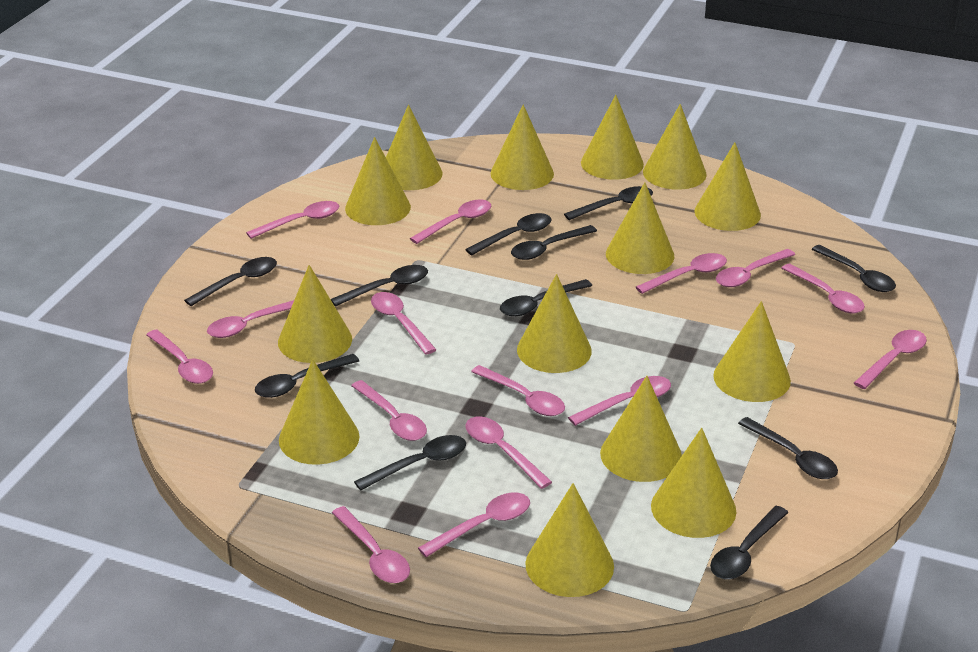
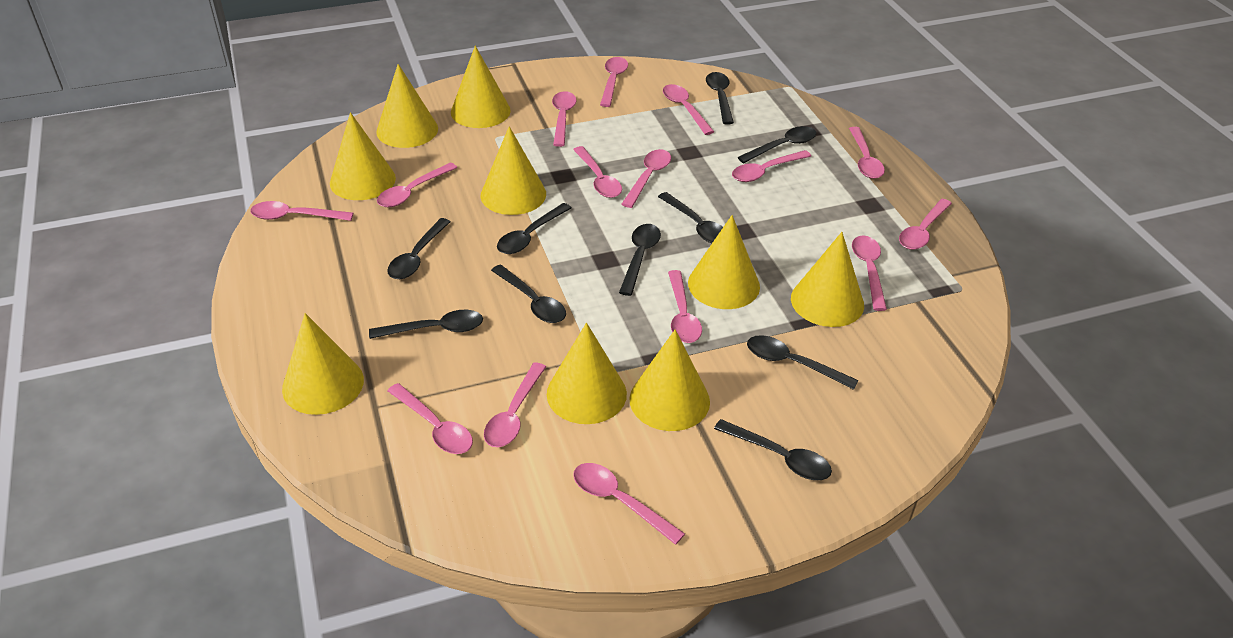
black spoon: [184,257,277,306] [255,354,359,398] [331,265,428,307] [354,435,466,491] [465,213,552,255] [500,279,592,316] [511,225,597,260] [564,186,653,220] [710,506,789,579] [738,417,838,479] [811,245,896,292] = 11 -> [369,310,483,339] [387,218,451,279] [491,265,566,323] [497,203,572,254] [619,224,661,296] [658,192,723,243] [706,72,734,125] [714,419,832,480] [738,126,816,163] [747,335,859,390] = 10
yellow cone: [278,265,352,363] [279,359,360,465] [345,137,411,225] [386,105,443,190] [491,104,554,190] [517,274,592,373] [525,483,614,597] [581,95,644,180] [600,376,682,482] [606,182,674,274] [643,104,707,190] [651,428,736,538] [694,142,761,231] [713,301,791,402] = 14 -> [282,313,364,415] [330,112,396,200] [376,64,438,148] [451,46,511,128] [481,126,546,215] [547,323,627,424] [630,330,710,431] [688,215,760,309] [791,232,864,327] = 9

